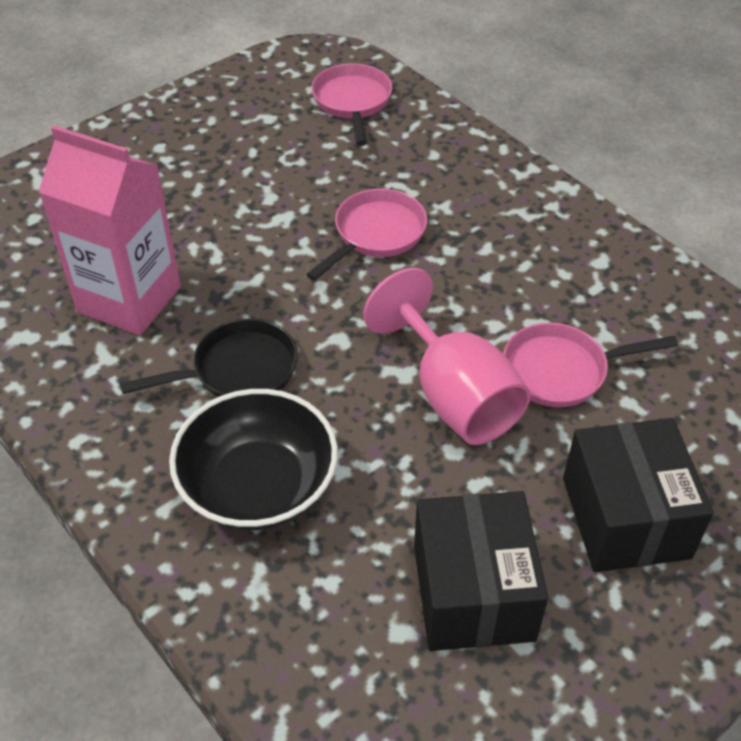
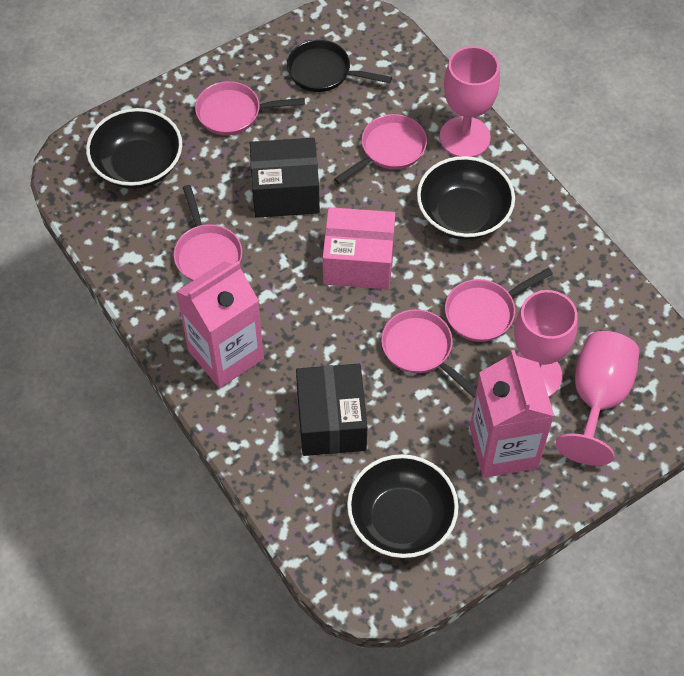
black bowl: [169,389,338,530] = 1 -> [86,108,182,189] [347,454,459,558] [417,156,515,240] = 3
pink box: none = 0 -> [323,207,395,289] = 1
pink carton: [39,126,181,336] = 1 -> [176,261,264,388] [470,350,554,478] = 2
pink goblet: [363,268,531,445] = 1 -> [440,46,500,157] [514,290,578,397] [555,331,639,466] = 3
pink pan: [306,189,427,281] [311,64,393,146] [503,323,678,407] = 3 -> [174,185,242,281] [195,81,305,135] [334,114,427,184] [381,309,477,398] [445,268,553,342] = 5

